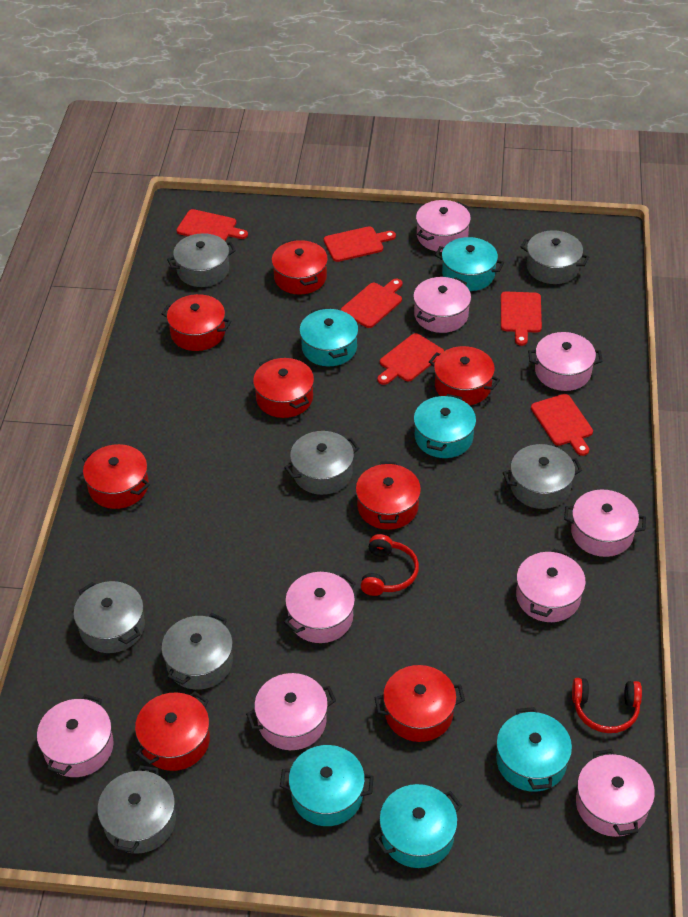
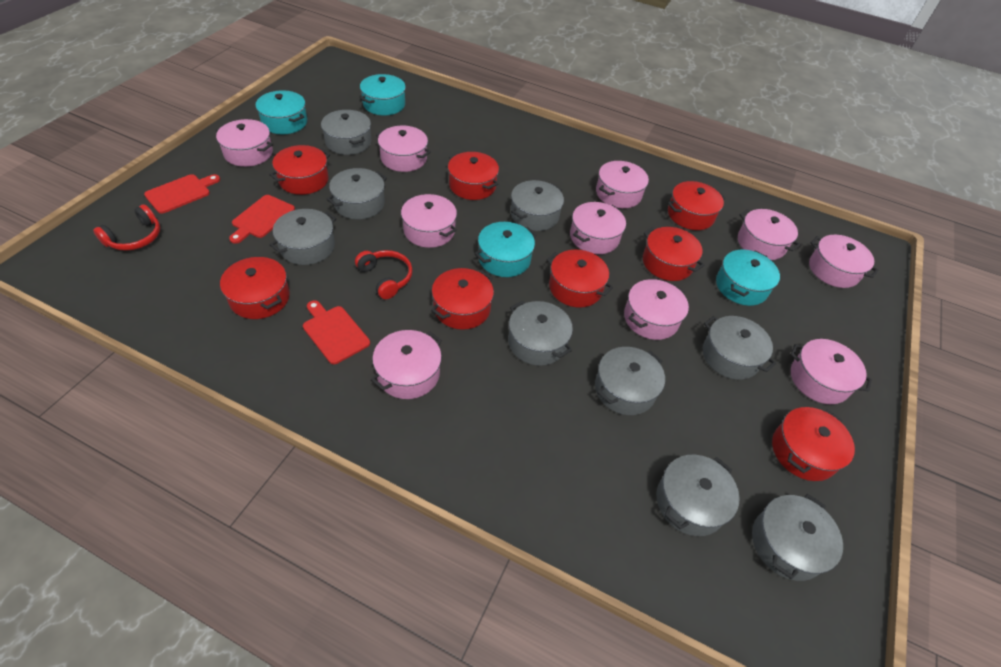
grey pot: [73,581,145,653] [97,765,176,854] [161,613,233,690] [167,233,236,287] [284,431,359,495] [503,444,582,509] [520,230,589,284] = 7 -> [269,209,336,265] [321,110,371,155] [327,168,387,219] [508,301,573,366] [511,180,564,231] [595,347,665,415] [656,455,740,536] [703,316,776,380] [752,494,843,581] = 9
pink pot: [37,694,114,777] [246,673,336,750] [284,572,356,643] [413,277,471,333] [416,200,471,252] [516,549,586,622] [528,332,603,391] [564,489,646,557] [576,749,655,837] = 9 -> [216,119,273,167] [371,330,442,399] [376,126,431,172] [401,194,457,248] [570,202,626,254] [596,161,649,208] [624,279,689,340] [738,209,801,260] [791,339,872,404] [809,235,878,288] = 10
red cutting board: [177,209,248,241] [324,226,396,262] [341,279,402,328] [377,333,444,385] [501,291,542,346] [531,394,593,456] = 6 -> [144,174,220,214] [229,195,295,244] [303,300,370,364] = 3
turquoise pot: [280,745,374,826] [300,307,358,366] [374,784,462,868] [414,394,476,458] [435,237,504,291] [496,707,572,792] = 6 -> [255,90,307,134] [360,74,406,115] [475,222,537,277] [716,250,780,306] = 4

